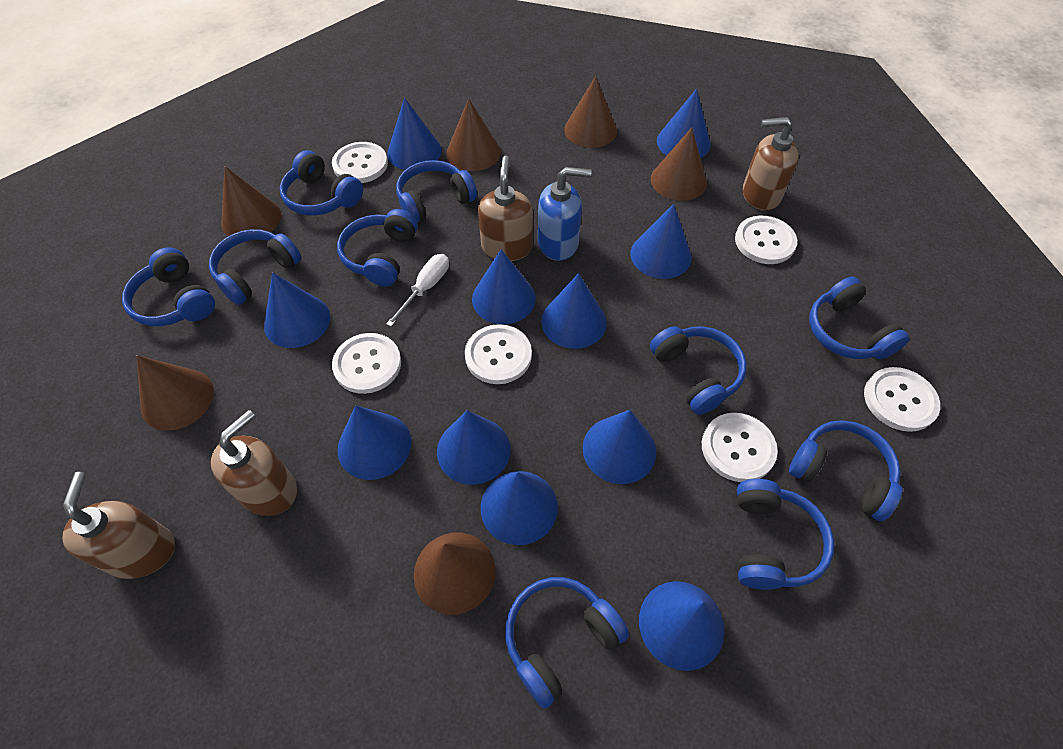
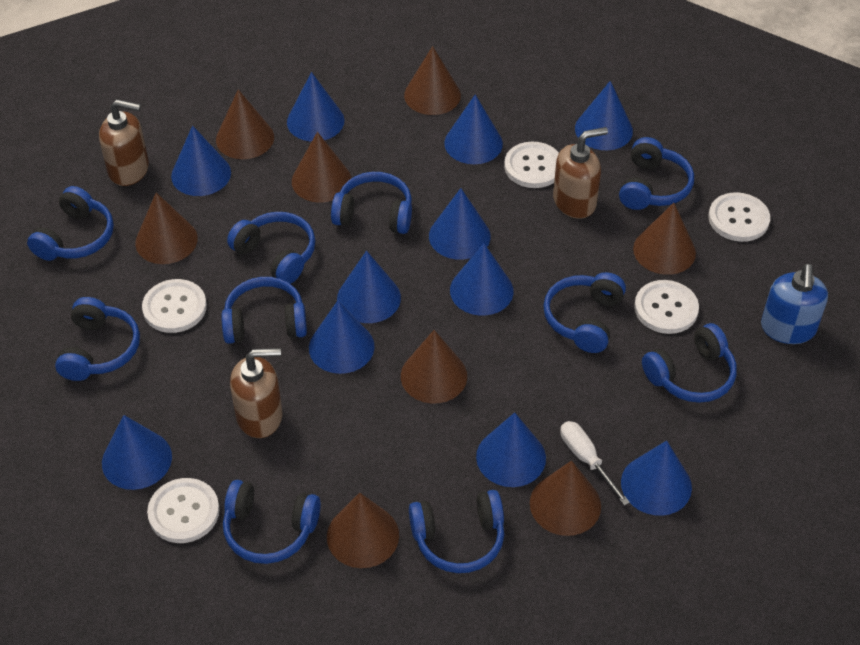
brown cone: [136,355,214,431] [221,166,281,236] [414,533,495,615] [446,99,501,171] [564,76,617,148] [651,127,707,201] = 6 -> [135,193,198,264] [216,89,274,159] [292,132,351,203] [327,493,399,568] [401,330,467,403] [404,46,461,115] [530,461,601,536] [633,203,696,275] = 8
brown soap dispenser: [62,472,175,579] [210,410,297,516] [478,156,533,261] [743,117,799,211] = 4 -> [99,100,149,186] [230,348,282,438] [553,127,608,219] = 3
white button: [332,142,388,183] [332,333,401,394] [465,324,532,384] [702,413,778,482] [735,216,797,264] [864,367,940,432] = 6 -> [142,279,207,333] [147,478,220,543] [504,142,559,188] [634,280,699,334] [708,192,770,242] = 5

